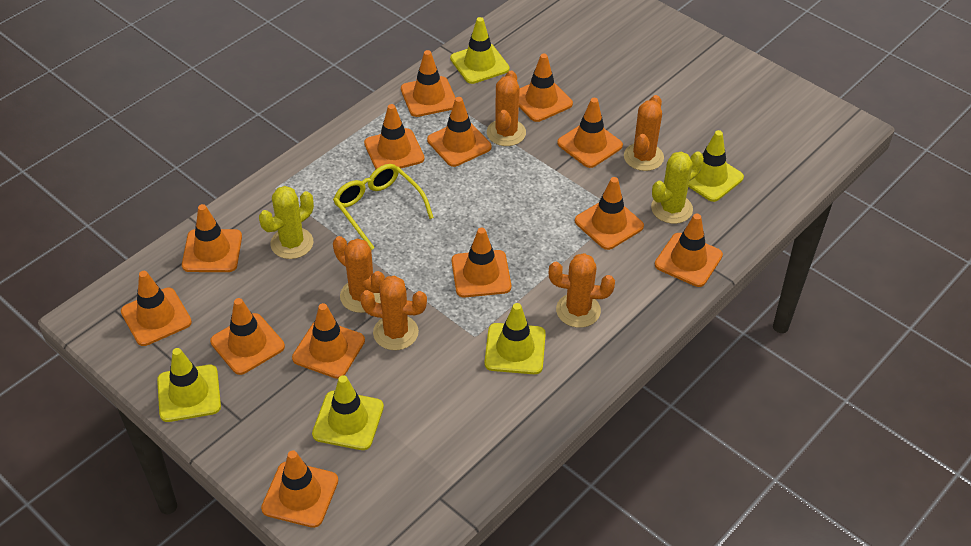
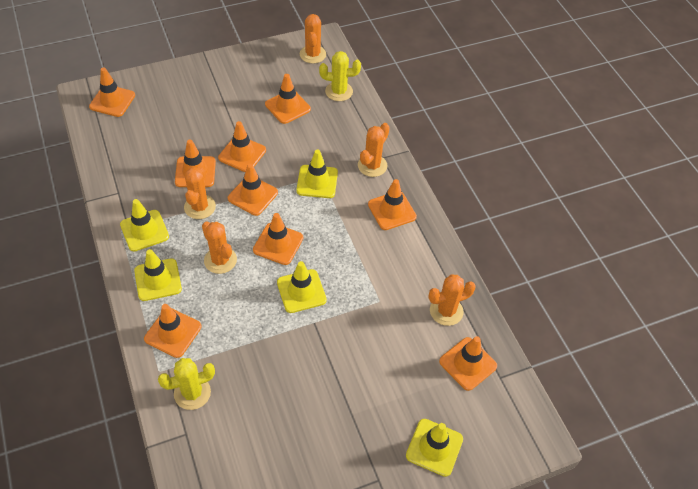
orange traffic cone: [121,271,192,346] [182,204,242,272] [210,298,285,375] [261,450,338,528] [292,303,365,379] [364,104,425,169] [401,50,455,117] [427,97,491,167] [452,227,511,297] [519,54,573,122] [557,98,623,168] [575,177,644,250] [655,214,723,287] = 13 -> [89,67,135,117] [144,304,202,358] [175,139,216,187] [218,121,266,172] [228,163,278,216] [253,213,303,265] [265,74,311,124] [368,179,417,230] [439,336,497,391] = 9
yellow glasses: [333,164,434,250] = 1 -> none = 0

